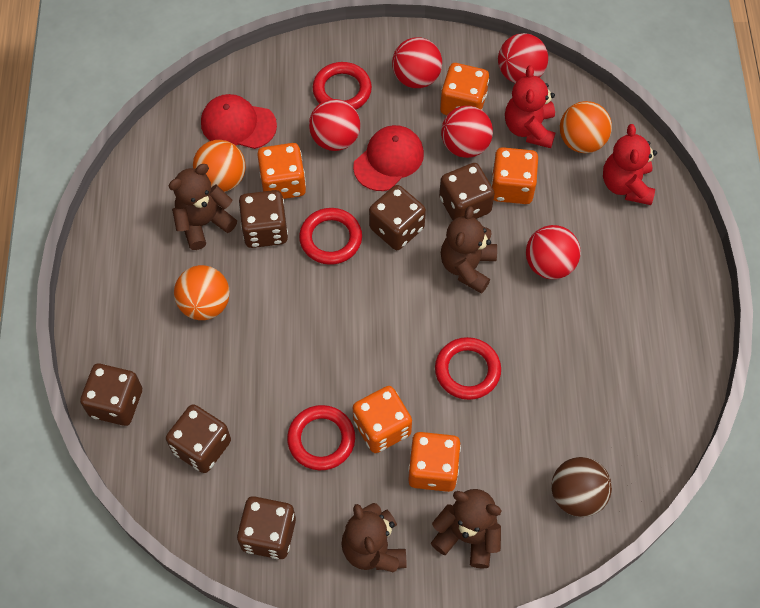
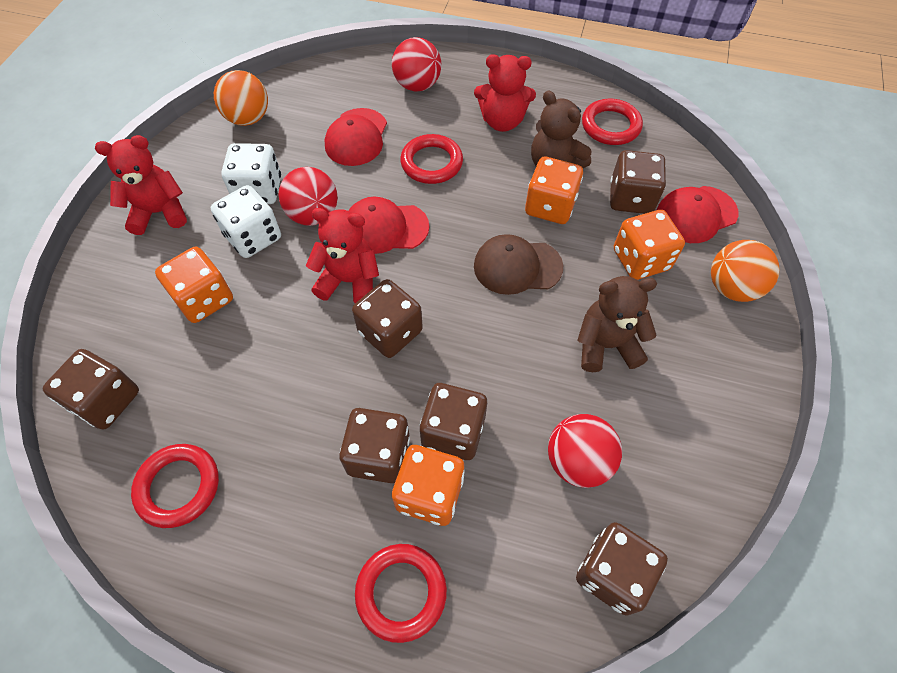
brown ball: [551,457,612,517] = 1 -> none = 0
brown cap: none = 0 -> [474,234,563,295] = 1
brown teddy bear: [169,164,237,250] [341,503,407,572] [431,489,502,568] [441,206,497,294] = 4 -> [531,90,592,168] [577,276,657,372] = 2
orange ball: [174,265,230,320] [193,140,246,192] [560,101,612,153] = 3 -> [214,70,268,126] [711,240,779,302] = 2
orange dice: [257,143,306,199] [353,386,412,453] [408,432,461,492] [440,63,489,115] [491,147,538,204] = 5 -> [155,247,233,323] [392,445,465,526] [525,157,583,224] [614,210,685,280] = 4
red ball: [309,99,360,151] [392,37,442,88] [441,106,493,158] [498,33,548,83] [526,225,581,279] = 5 -> [279,167,337,226] [392,37,441,92] [548,414,622,488] = 3
red cap: [201,94,277,149] [353,125,424,191] = 2 -> [325,108,387,166] [349,197,429,254] [656,186,739,243] = 3
red teddy bear: [505,65,556,148] [603,124,657,205] = 2 -> [95,135,187,235] [306,208,379,303] [474,54,536,132] = 3
white dice: none = 0 -> [211,185,281,258] [221,143,281,204] = 2

